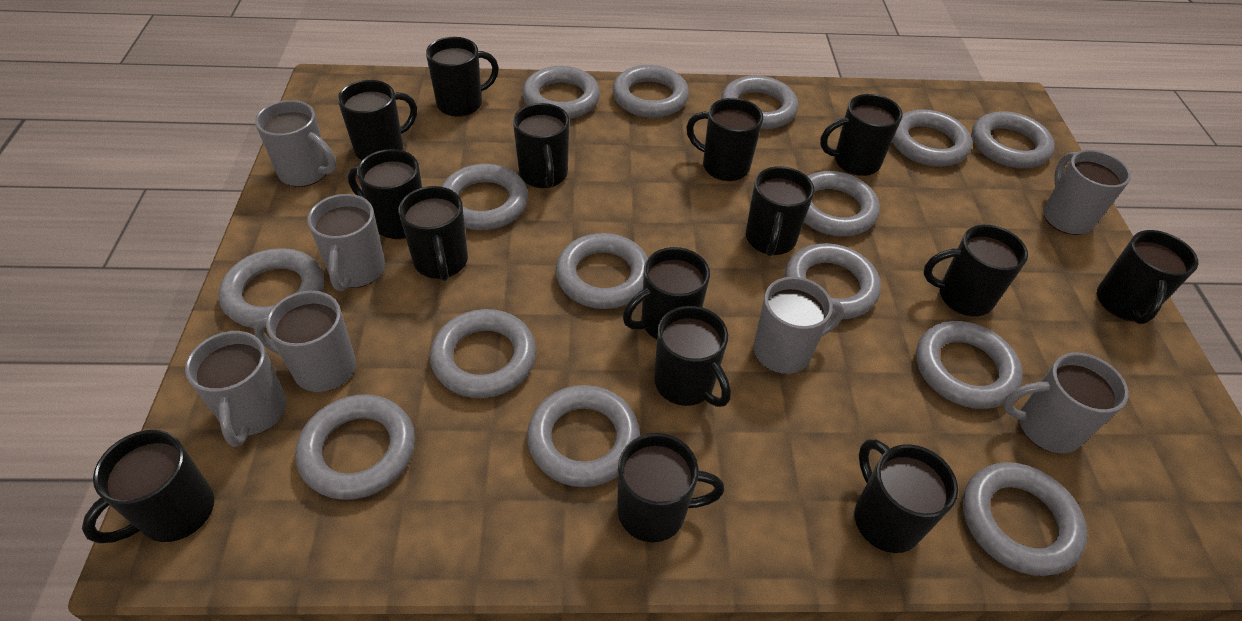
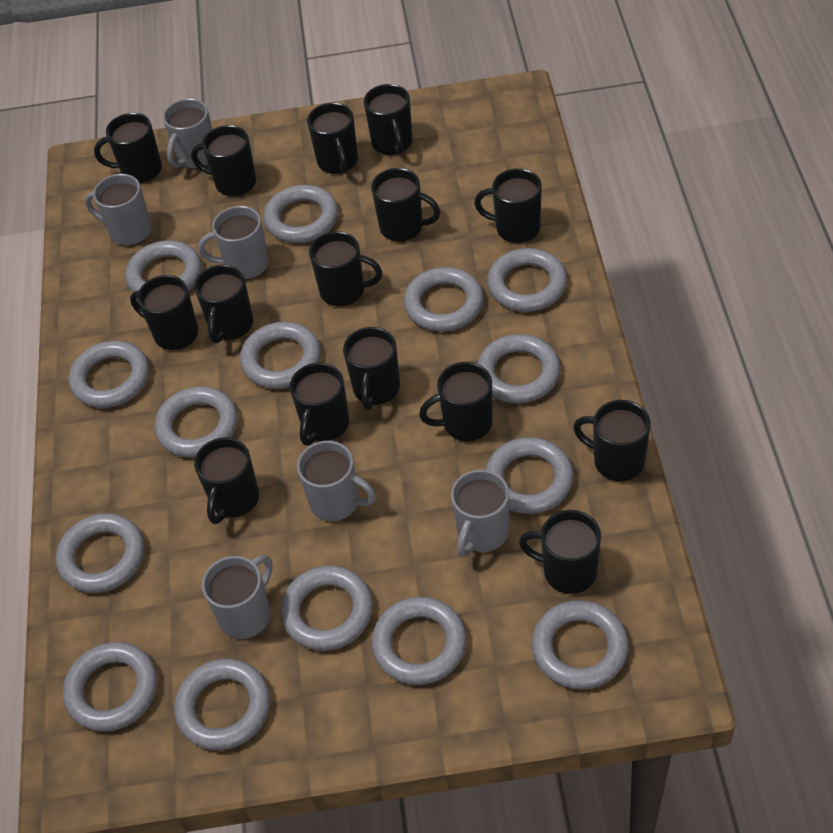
grey mug: [185,331,287,447] [253,291,356,392] [255,100,336,187] [307,194,385,291] [754,277,844,374] [1003,353,1129,453] [1043,150,1131,235] = 7 -> [85,174,152,246] [163,98,212,169] [198,206,269,280] [202,555,273,639] [297,441,376,521] [451,469,509,557] = 6

